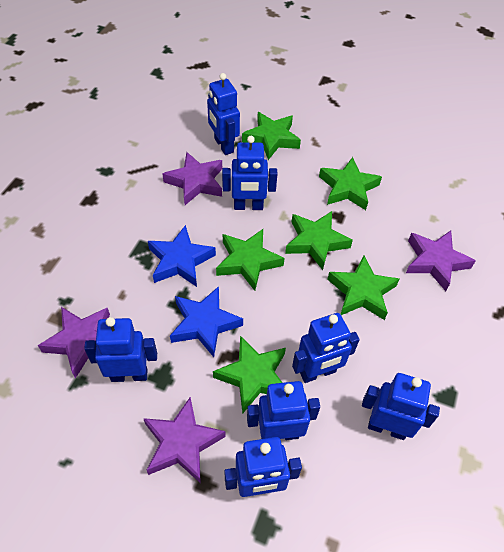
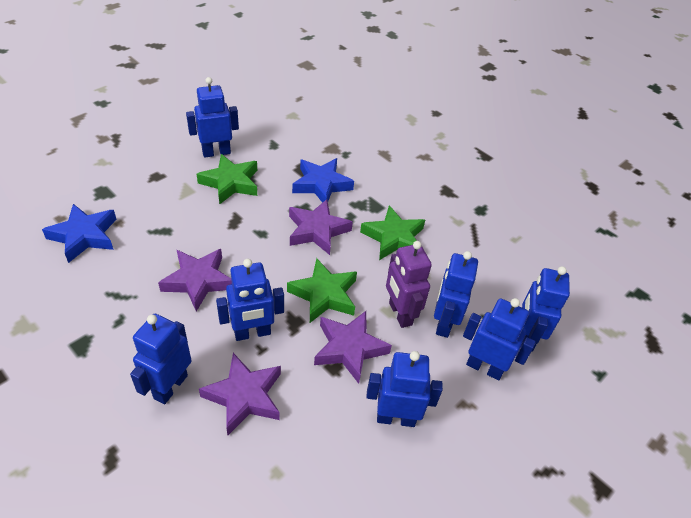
green star: [213,336,286,414] [216,229,285,291] [242,112,301,160] [285,211,353,270] [319,157,382,210] [327,256,399,320] = 6 -> [197,154,257,205] [287,258,357,323] [360,205,425,260] = 3
purple robot: none = 0 -> [386,241,432,328] = 1

